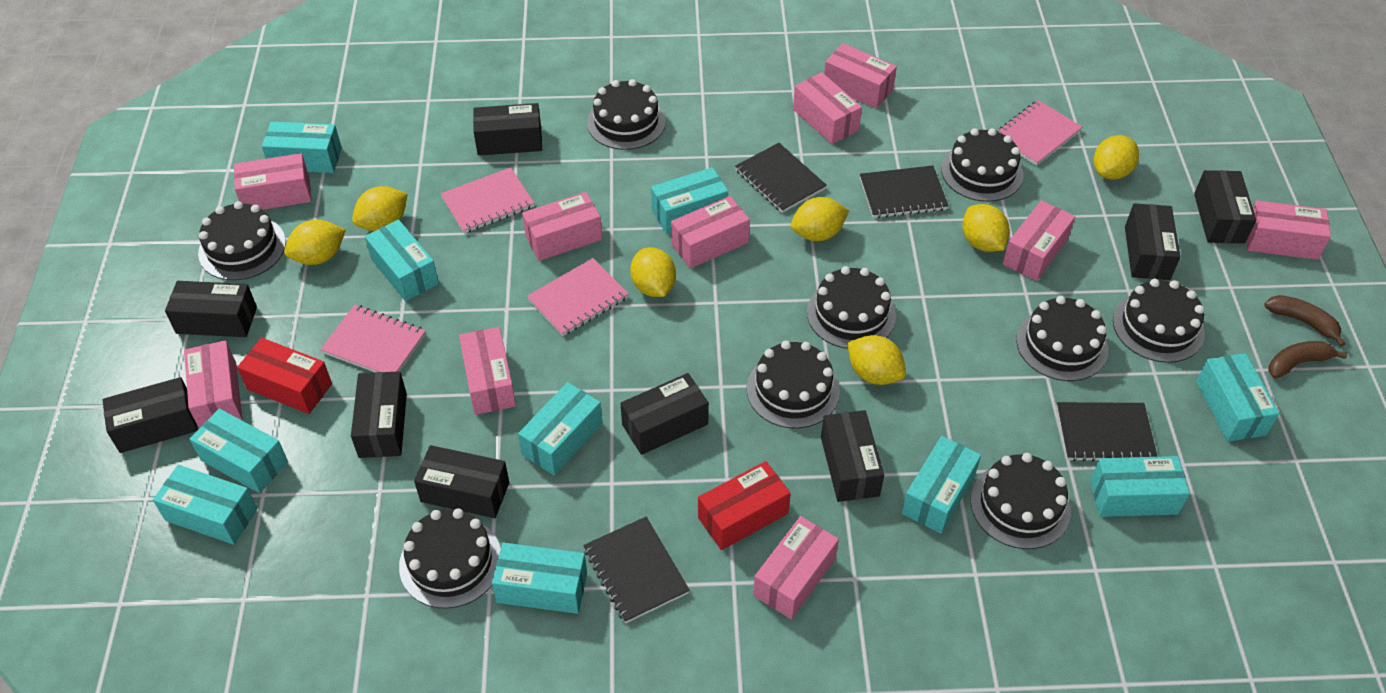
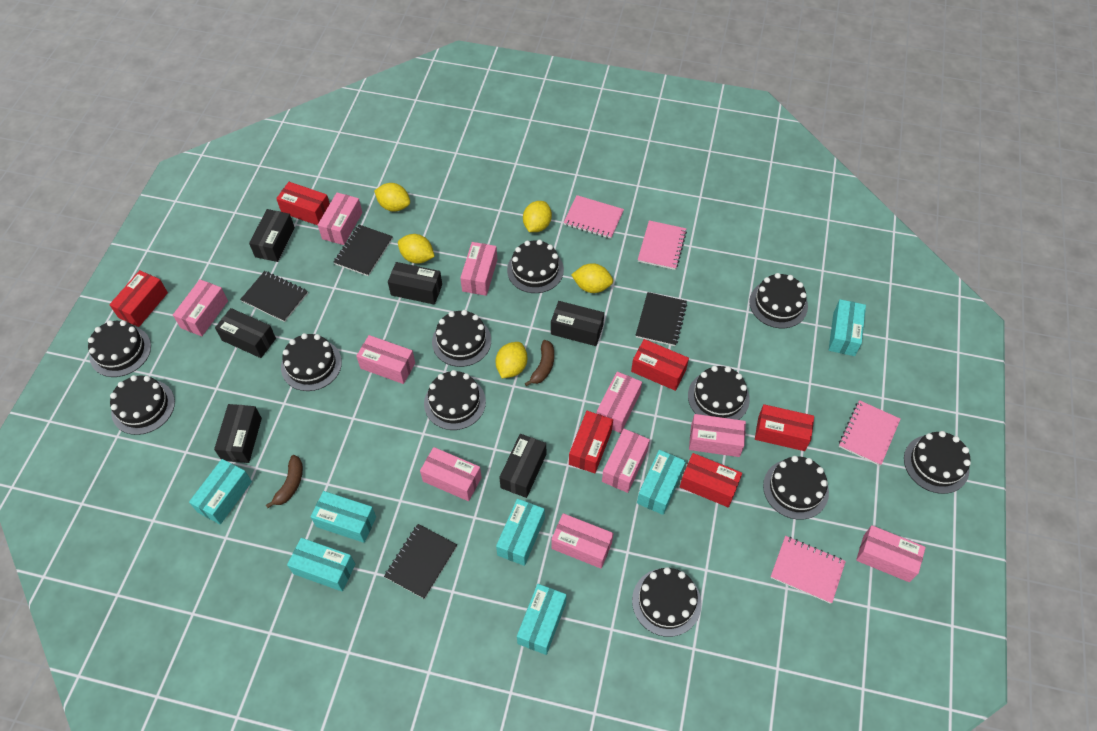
black box: [102,377,198,453] [165,281,257,337] [351,371,407,458] [414,445,509,518] [473,103,542,156] [620,373,709,455] [821,410,884,502] [1125,203,1180,280] [1194,170,1256,244] = 9 -> [214,404,262,463] [215,308,276,358] [249,209,295,262] [388,262,442,305] [499,434,546,498] [551,301,604,346] = 6
black cake: [198,201,286,281] [399,509,501,609] [587,79,666,150] [747,341,840,429] [807,266,896,349] [941,128,1023,202] [970,453,1071,549] [1016,296,1108,381] [1113,279,1205,363] = 9 -> [88,320,151,377] [110,375,175,435] [281,333,342,391] [424,370,486,430] [432,310,491,367] [507,240,564,293] [632,567,702,637] [688,366,750,420] [749,273,808,328] [763,456,829,520] [904,431,971,494] = 11
red box: [237,338,332,414] [698,461,791,550] = 2 -> [109,270,168,327] [276,182,330,225] [569,411,613,474] [631,339,689,391] [680,453,742,507] [755,404,814,451] = 6
turquoise box: [153,465,258,545] [190,409,288,493] [262,122,342,173] [365,220,439,301] [492,542,587,614] [518,382,603,476] [651,167,728,234] [902,436,981,534] [1090,456,1190,517] [1196,353,1279,442] = 10 -> [189,459,252,525] [287,538,355,592] [311,491,376,543] [496,499,545,566] [517,584,567,655] [637,450,686,515] [829,299,866,356] = 7
yellow lemon: [284,220,346,265] [352,186,408,231] [630,247,676,297] [791,197,849,241] [847,335,906,385] [962,204,1010,252] [1093,135,1139,180] = 7 -> [374,183,410,212] [398,234,435,264] [496,342,527,378] [523,201,552,232] [571,263,613,293] = 5

